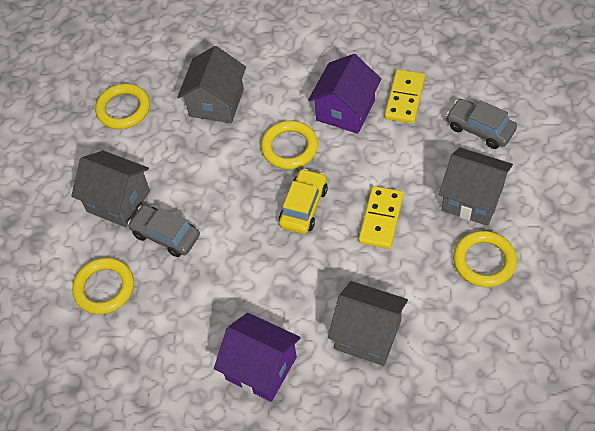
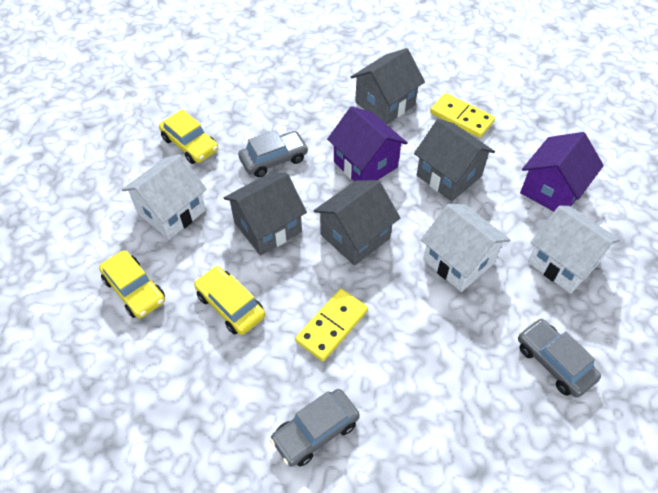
grey car: [128,205,200,257] [446,99,517,149] = 2 -> [238,130,308,177] [270,389,360,467] [518,318,601,398] = 3
white house: none = 0 -> [122,154,207,240] [421,204,510,292] [528,206,620,294] = 3
yellow car: [279,168,328,234] = 1 -> [99,251,165,318] [159,109,218,164] [194,266,265,335] = 3
yellow ring: [72,258,134,314] [95,84,150,129] [261,120,318,169] [453,231,517,287] = 4 -> none = 0

